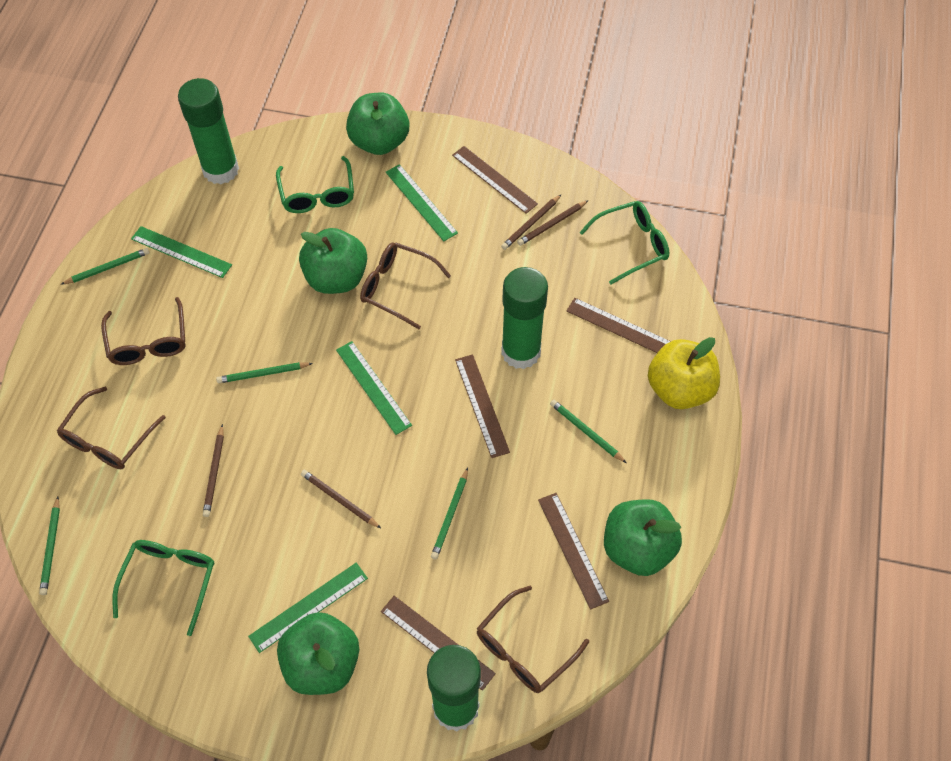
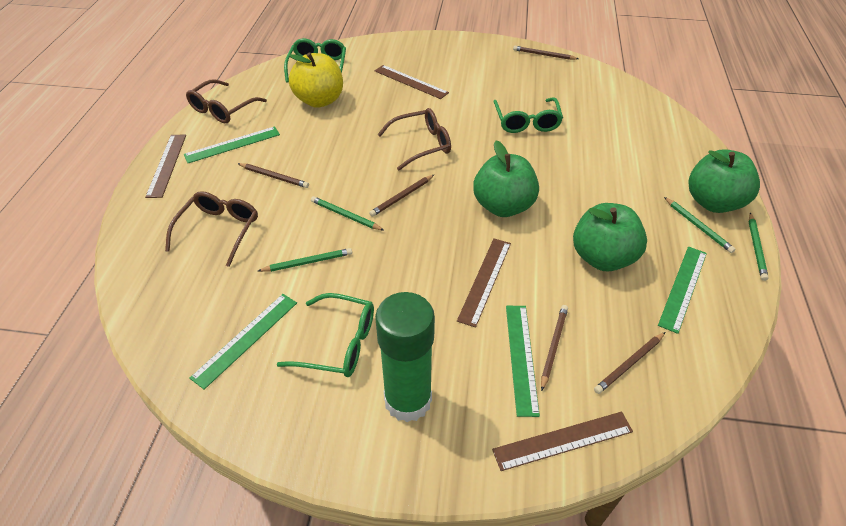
brown glasses: [57,387,166,469] [101,297,185,365] [360,242,451,329] [477,586,589,693] = 4 -> [165,191,258,267] [186,79,267,123] [377,108,451,171] = 3
brown pencil: [203,424,224,517] [301,470,381,528] [501,195,561,250] [517,200,589,246] = 4 -> [238,163,309,188] [369,175,434,217] [513,46,579,60] [541,305,568,391] [594,332,665,394] = 5
brown ruler: [381,596,496,691] [452,146,538,214] [455,354,510,458] [538,493,609,610] [567,298,671,353] = 5 -> [145,135,186,198] [375,65,449,99] [457,238,511,328] [492,412,633,471] = 4
green apple: [277,612,359,695] [299,228,367,294] [346,93,409,155] [604,499,682,576] = 4 -> [473,141,539,217] [573,203,647,271] [688,149,760,213] = 3
green glue stick: [178,78,239,184] [427,645,481,732] [501,267,548,369] = 3 -> [375,292,435,422] = 1
green pencil: [39,496,60,595] [60,248,150,285] [216,362,313,383] [431,468,468,559] [550,400,626,463] = 5 -> [258,248,352,272] [311,196,385,231] [664,197,736,253] [749,213,769,281] = 4

